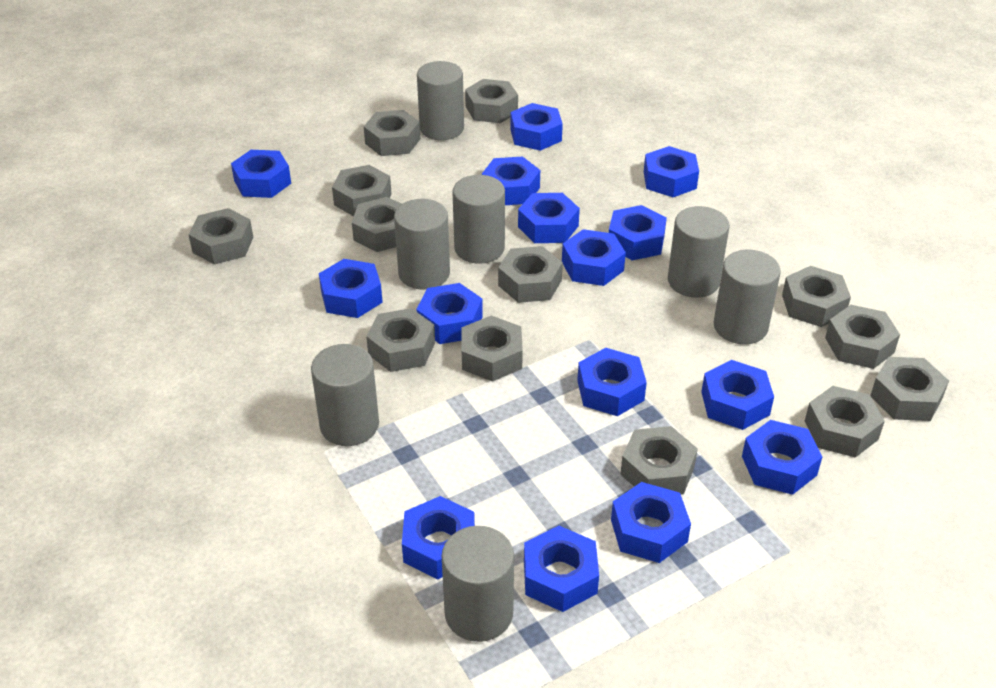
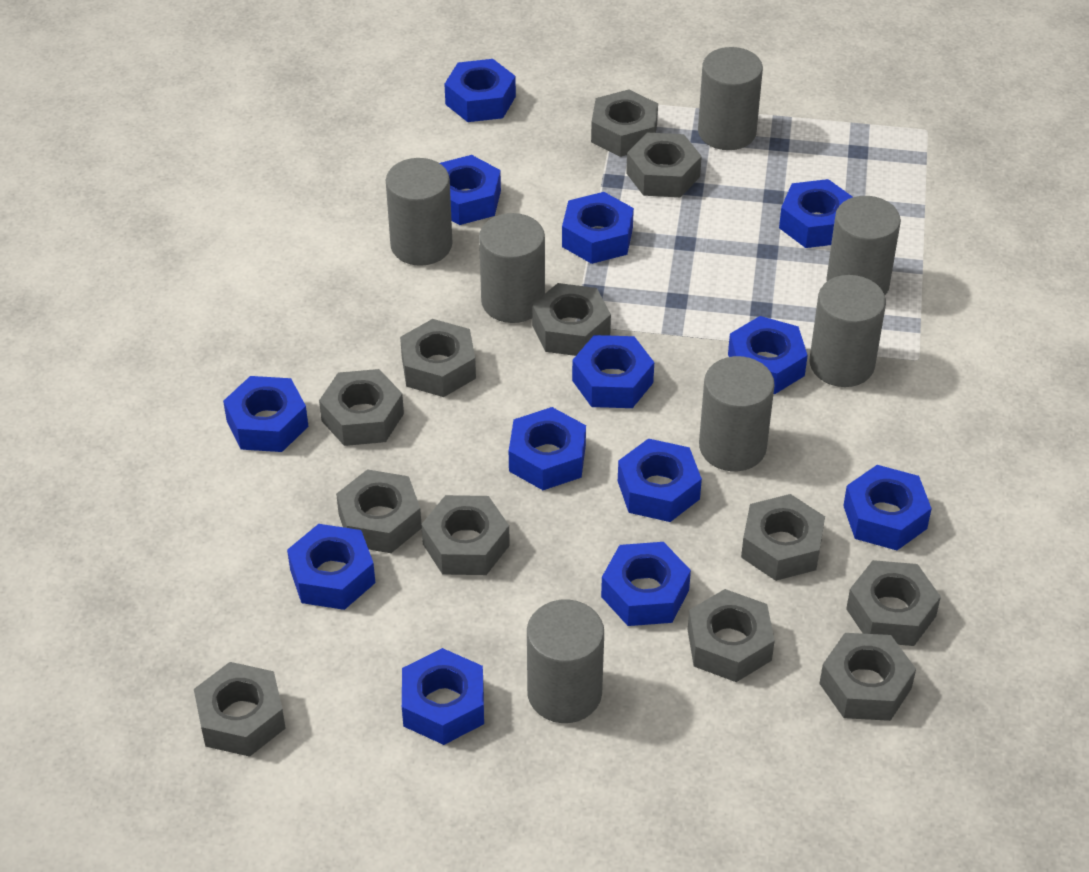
blue nut: [231,150,291,198] [319,259,383,318] [402,496,475,579] [416,283,483,344] [482,157,540,205] [510,103,563,151] [518,193,580,243] [524,526,599,612] [562,229,626,286] [577,348,647,416] [609,205,667,260] [611,482,691,563] [644,146,699,197] [701,360,774,430] [742,420,822,495] = 15 -> [223,376,308,452] [287,524,375,610] [402,648,484,745] [440,155,501,225] [445,59,516,122] [509,407,586,490] [562,192,634,264] [572,335,654,408] [601,542,691,626] [618,439,702,522] [728,316,808,394] [779,179,853,248] [843,465,932,550] = 13
grey nut: [188,208,253,265] [332,165,392,216] [352,197,402,252] [364,110,420,156] [366,308,435,372] [462,316,523,382] [465,79,518,123] [498,246,563,303] [620,426,698,495] [782,266,851,327] [805,386,885,458] [825,305,900,369] [870,357,949,421] = 13 -> [194,662,286,757] [319,369,404,446] [336,469,422,553] [400,319,476,397] [421,495,510,575] [532,283,611,356] [591,89,658,157] [626,133,702,197] [688,589,775,682] [741,494,825,581] [819,633,916,721] [846,560,941,646] = 12

